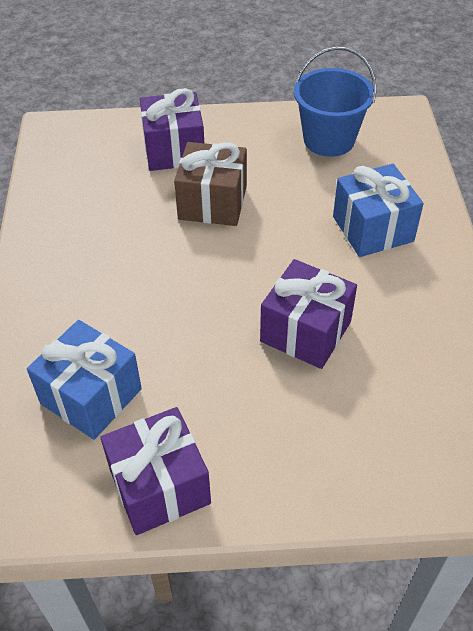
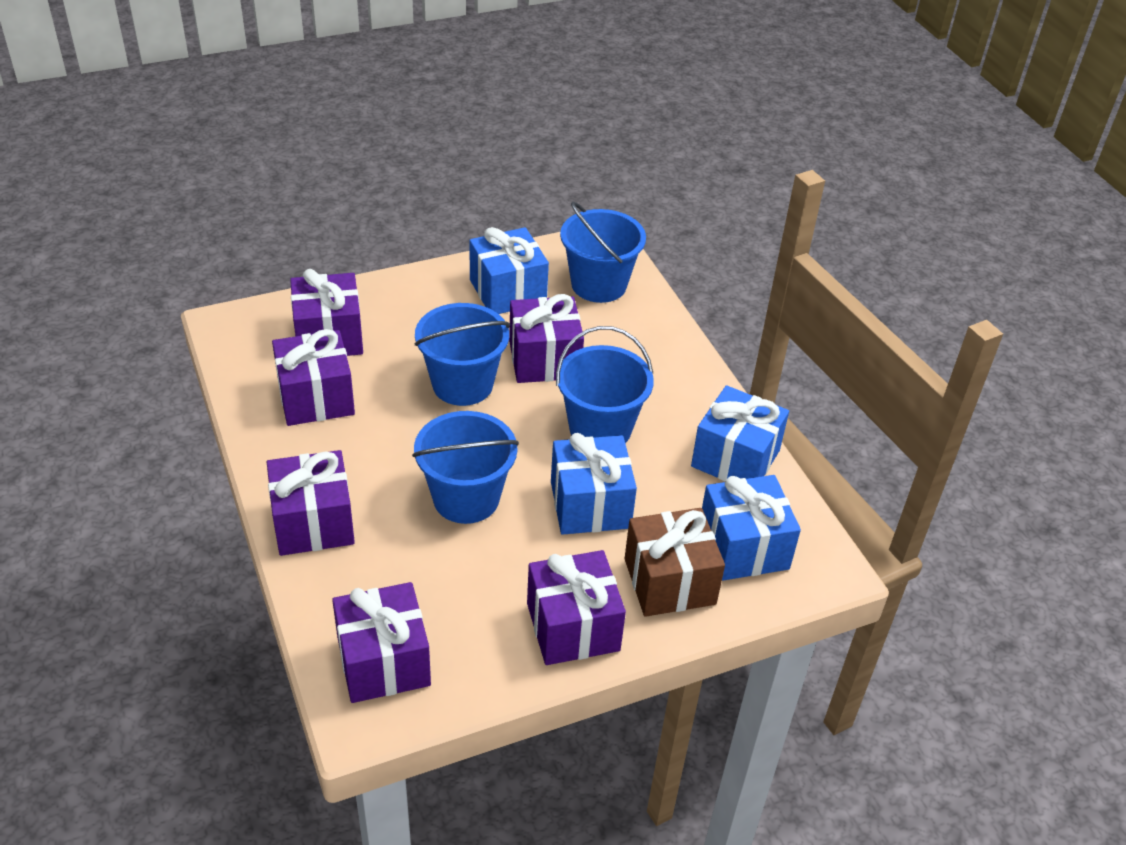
blue bucket: [294,46,377,157] = 1 -> [412,411,519,524] [414,303,510,406] [556,326,654,443] [560,202,646,303] = 4
blue gift: [27,320,142,440] [333,164,424,257] = 2 -> [469,227,549,314] [551,433,637,535] [691,385,789,481] [702,475,801,581] = 4
purple gift: [100,407,211,535] [140,88,204,171] [260,259,357,369] = 3 -> [267,450,355,556] [272,329,355,426] [290,269,363,356] [332,582,431,703] [509,294,584,383] [527,550,626,665] = 6

